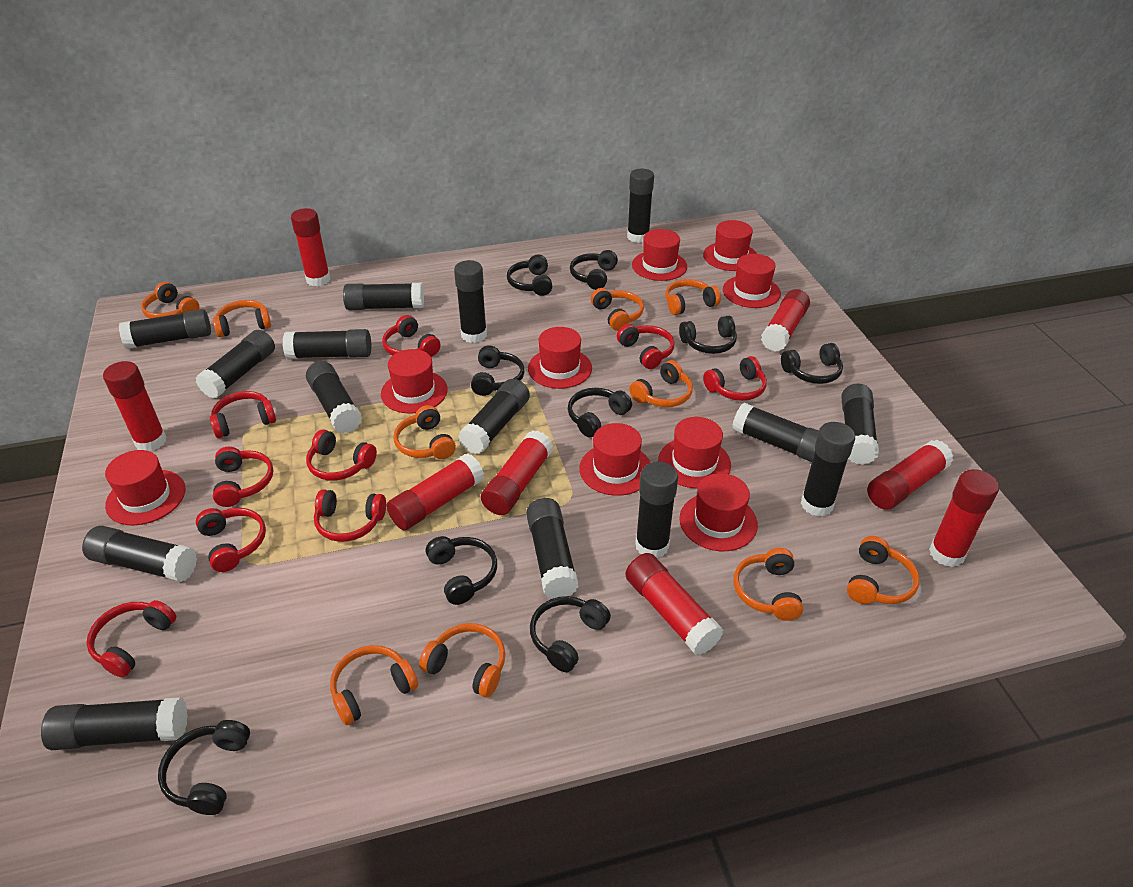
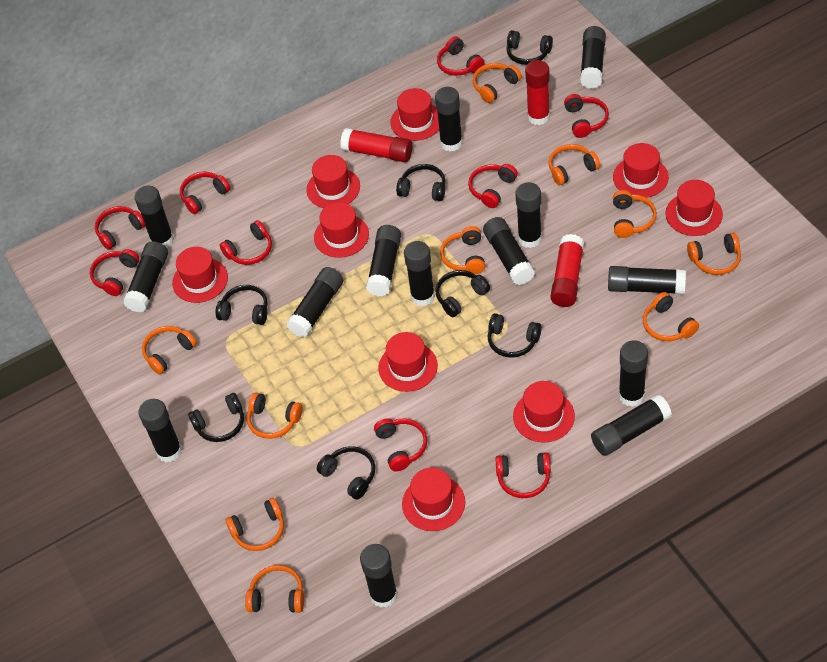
black glue stick: [41,697,188,750] [82,526,197,582] [119,309,211,349] [196,330,275,399] [283,329,371,359] [306,361,362,433] [343,283,424,310] [454,260,487,343] [458,379,530,454] [526,498,579,599] [627,169,654,243] [635,462,678,558] [732,403,819,462] [801,422,855,517] [841,384,879,465] = 15 -> [123,241,168,312] [134,186,174,248] [138,399,182,462] [286,267,343,337] [360,544,397,608] [366,225,401,296] [404,241,435,306] [435,87,463,151] [483,217,535,285] [515,182,542,248] [580,26,606,89] [591,394,672,456] [608,266,686,294] [619,340,648,407] = 14
black headphones: [158,720,250,815] [426,536,497,605] [471,345,524,396] [507,254,552,296] [530,596,611,672] [568,388,632,437] [570,250,618,290] [679,316,737,354] [781,343,843,384] = 9 -> [188,393,244,442] [215,285,268,325] [317,446,375,500] [396,164,446,201] [436,270,490,317] [488,313,542,358] [507,30,553,65] = 7
red glue stick: [103,361,167,451] [291,208,331,286] [386,453,484,530] [481,430,553,515] [625,553,723,655] [761,289,810,352] [867,440,953,510] [929,469,999,567] = 8 -> [340,128,412,162] [525,60,550,125] [551,234,584,307] = 3

